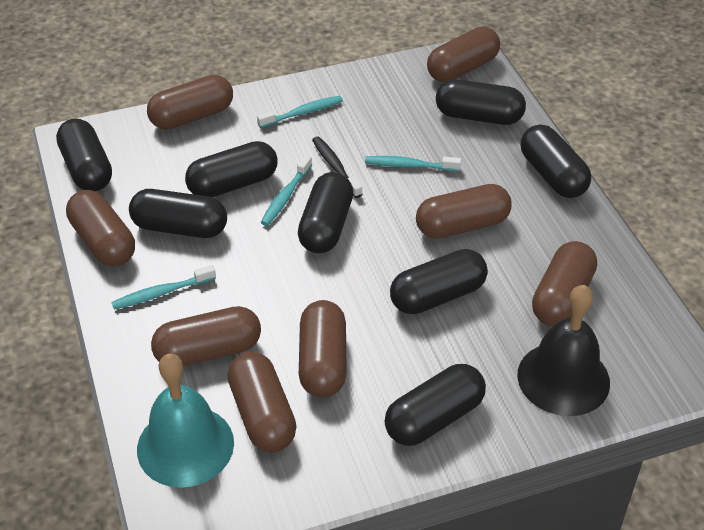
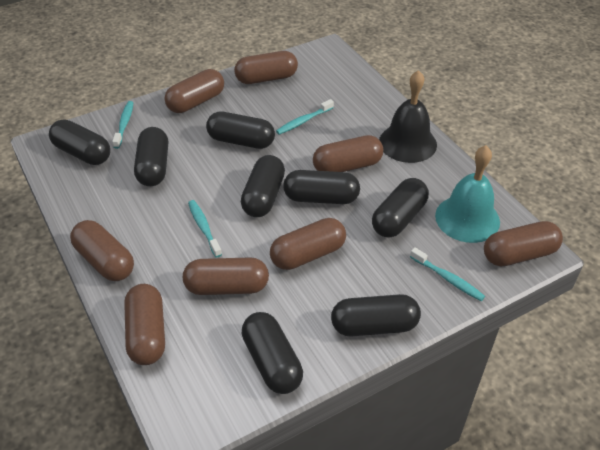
black toothbrush: [312,136,362,198] = 1 -> none = 0

